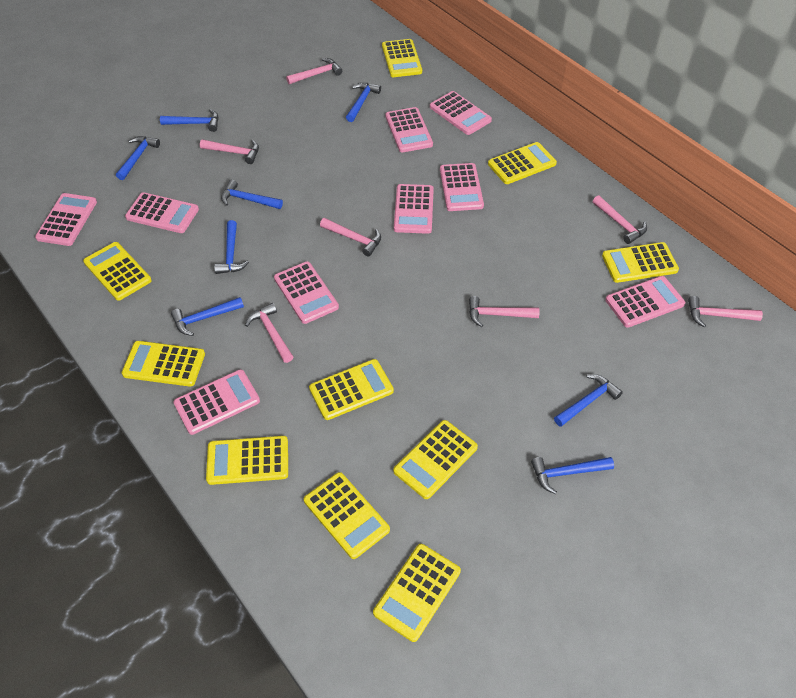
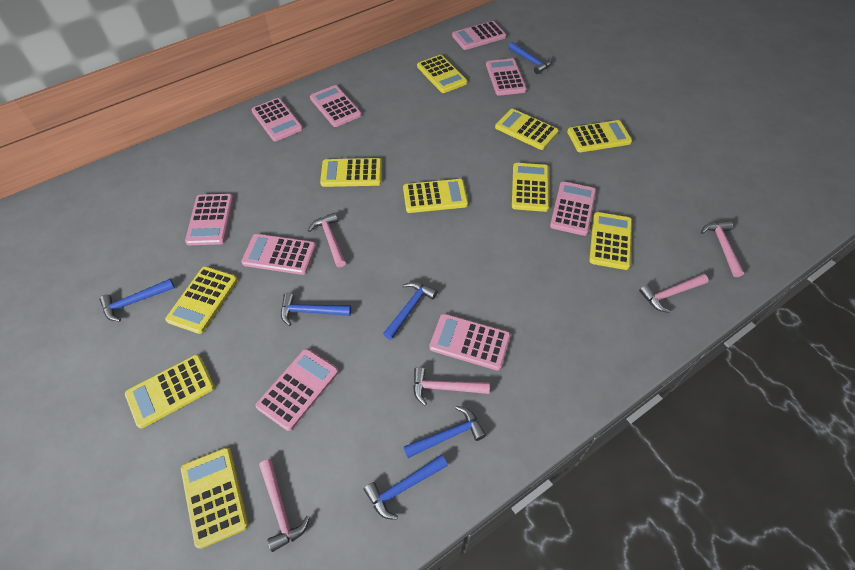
blue hammer: [116,136,160,180] [160,109,219,132] [171,297,244,336] [214,220,249,274] [221,180,283,209] [346,83,381,122] [531,457,614,494] [554,374,623,427] = 8 -> [99,279,175,322] [281,293,351,326] [364,455,448,520] [383,282,438,340] [404,406,486,458] [508,42,552,74] = 6
pink hammer: [200,139,259,164] [245,303,293,363] [286,58,342,84] [320,218,381,257] [469,296,540,327] [592,195,647,244] [688,296,763,327] = 7 -> [259,459,310,552] [308,213,346,267] [413,367,490,406] [639,274,708,313] [701,221,744,277] = 5

